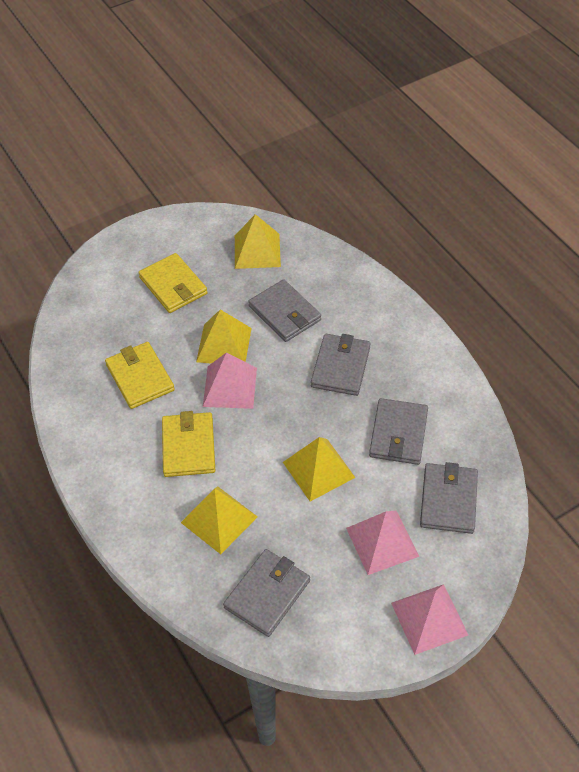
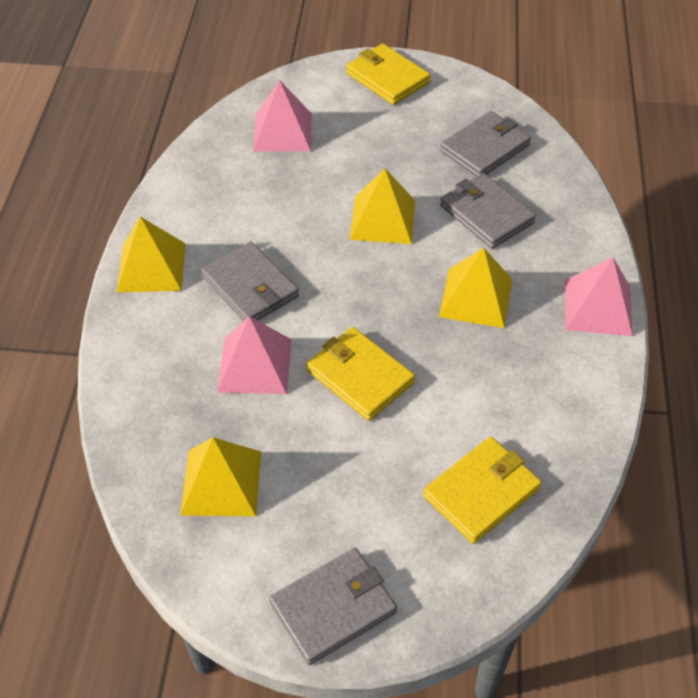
grey wallet: [223,549,310,637] [248,279,321,342] [311,334,371,396] [369,398,428,465] [420,462,478,534] = 5 -> [201,242,299,321] [269,548,397,665] [440,111,531,176] [440,173,536,249] = 4

